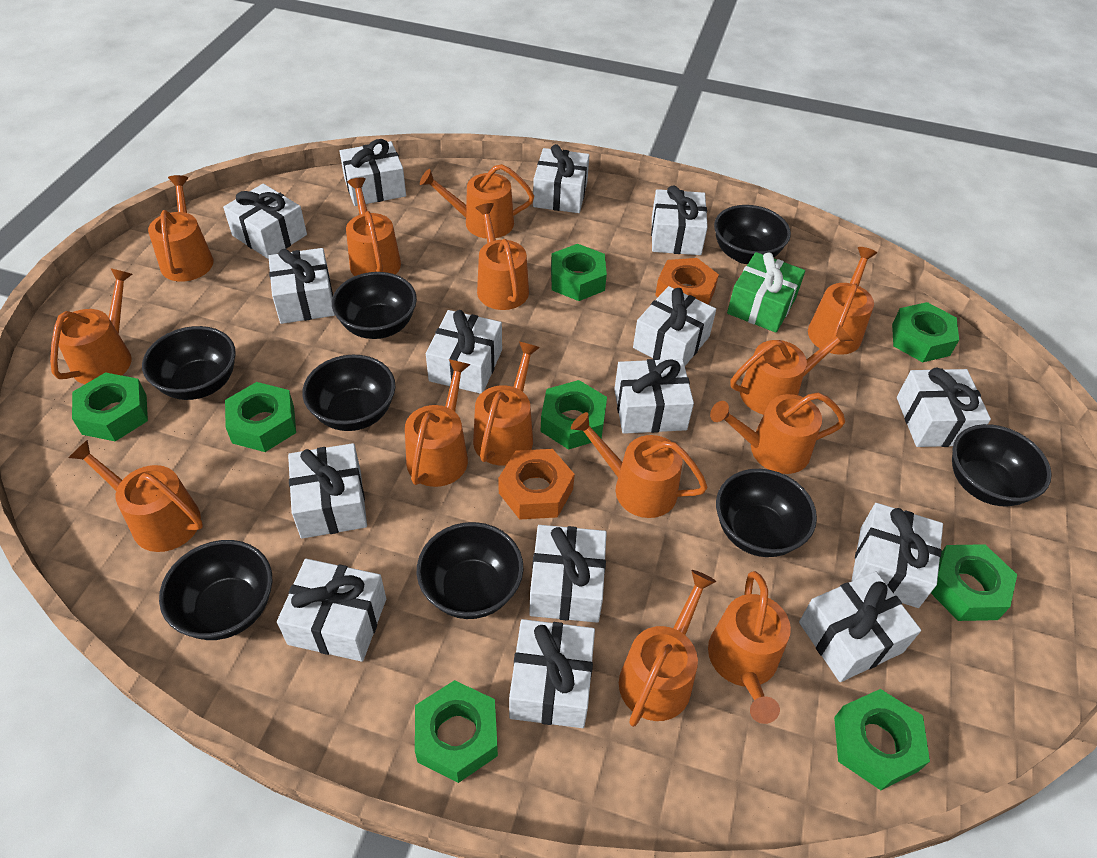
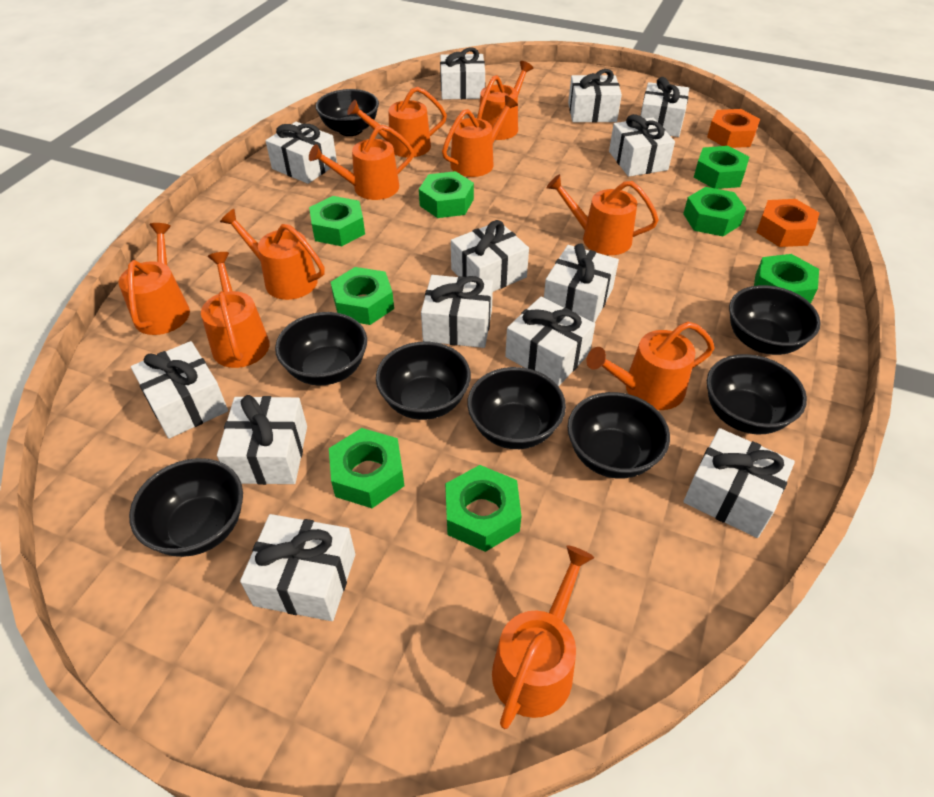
green gift: [727,252,805,333] = 1 -> none = 0
orange watering can: [50,268,132,384] [68,440,203,552] [148,175,213,282] [346,178,401,276] [405,359,471,487] [420,164,534,238] [473,342,540,466] [475,203,529,310] [571,412,708,518] [619,570,716,727] [708,571,791,724] [710,392,845,474] [730,324,853,415] [808,247,877,355] = 14 -> [118,223,190,335] [201,252,270,368] [220,209,325,300] [309,125,414,200] [347,87,447,158] [442,95,518,177] [477,61,533,140] [492,545,594,729] [546,174,659,255] [586,322,715,410] = 10
white gift: [223,184,307,259] [268,248,335,324] [277,559,386,662] [288,443,367,539] [340,139,406,206] [426,310,502,394] [509,619,595,728] [529,525,607,623] [533,144,589,213] [614,359,694,434] [633,286,716,366] [651,186,708,255] [799,571,921,682] [851,503,943,608] [897,368,991,447] = 15 -> [131,341,228,439] [217,395,307,485] [240,514,355,621] [265,122,337,184] [421,275,493,348] [440,47,485,100] [451,220,529,292] [505,297,595,386] [544,243,619,323] [568,69,622,123] [609,114,675,177] [640,77,689,137] [683,428,795,538] = 13

